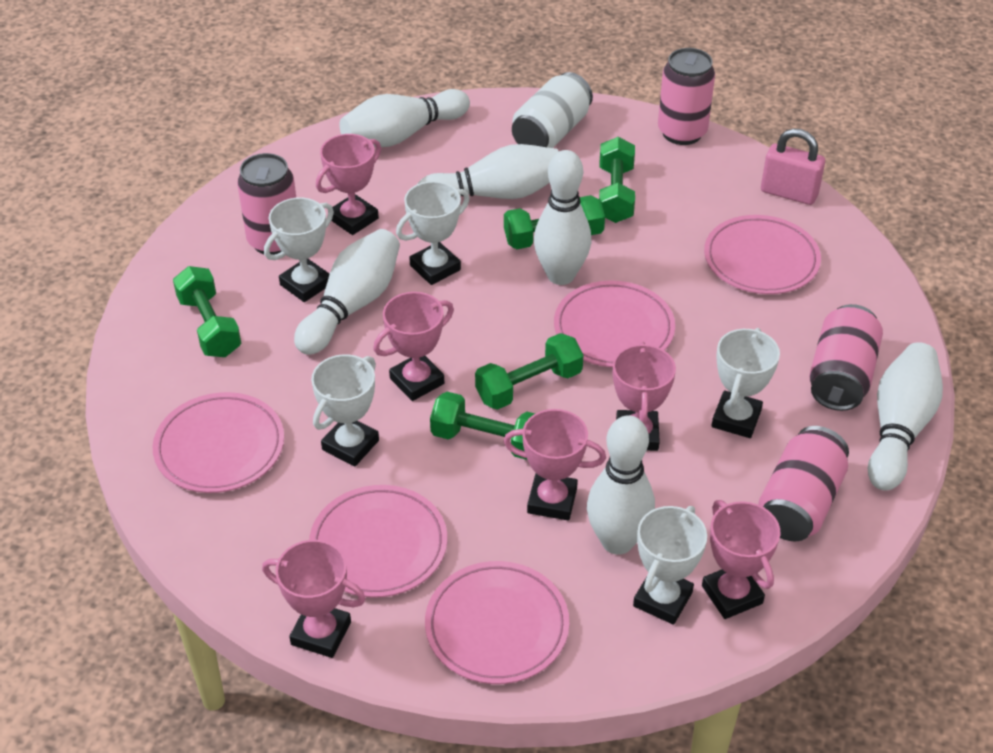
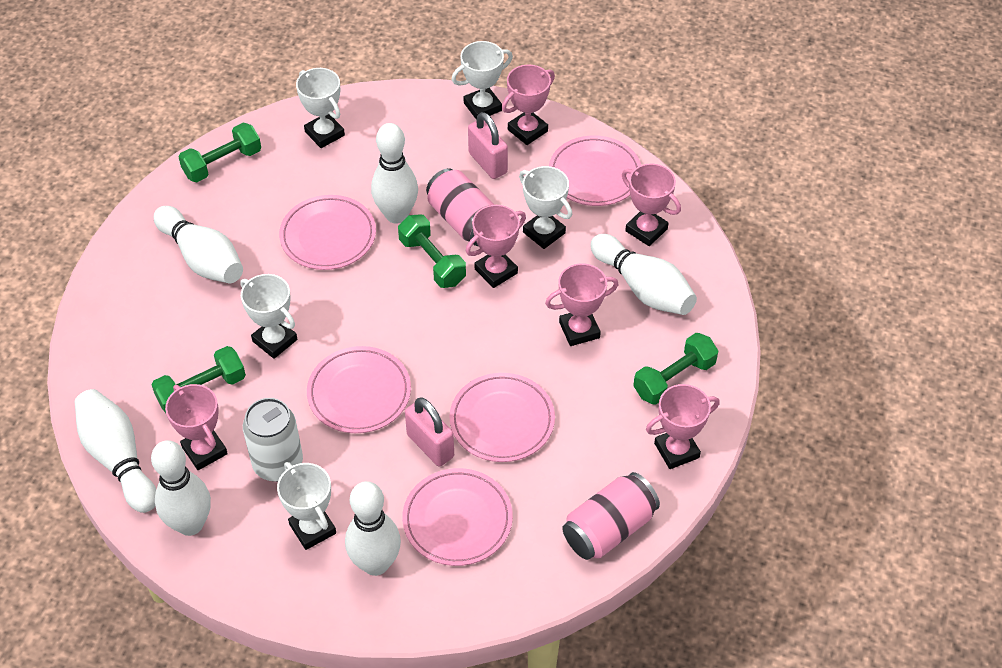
green dumbbell: [173,266,241,357] [430,392,535,460] [475,333,584,410] [504,195,605,249] [599,137,635,223] = 5 -> [151,346,246,413] [179,123,261,182] [398,215,466,288] [633,333,718,405] = 4
pink can: [237,153,296,255] [658,48,715,145] [758,426,849,541] [809,304,883,411] = 4 -> [426,168,494,246] [562,472,660,560] = 2
pink padlock: [761,128,825,205] = 1 -> [405,397,454,466] [468,112,508,179] = 2

